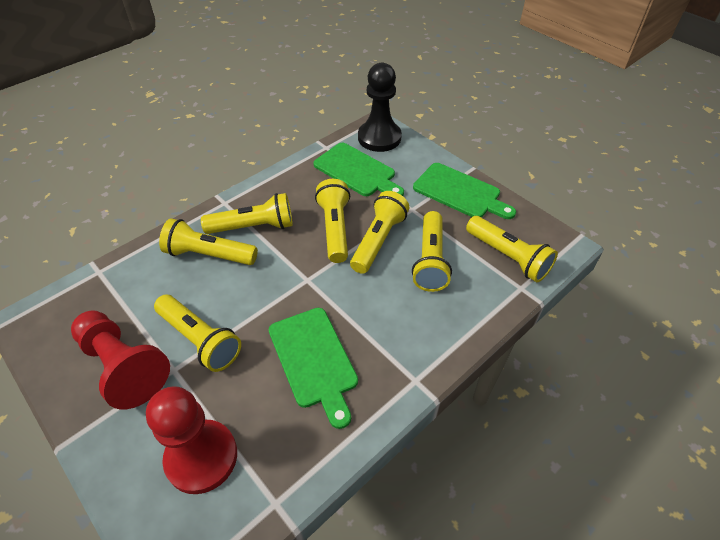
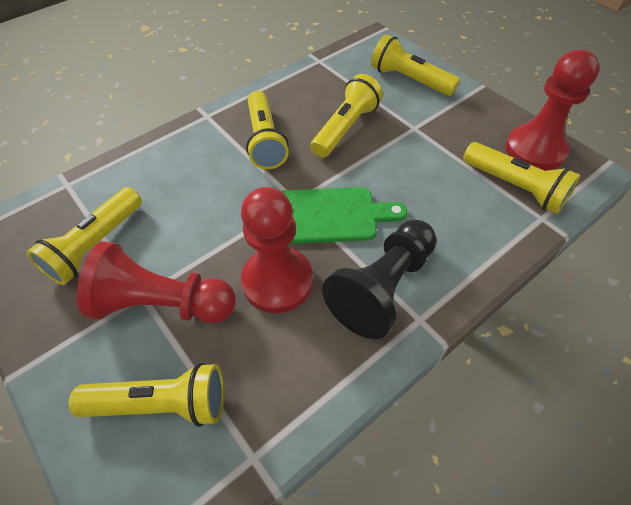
green cutting board: [269,308,358,429] [313,143,404,196] [413,163,516,219] = 3 -> [281,187,407,244] = 1
red pawn: [71,310,170,410] [146,386,237,494] = 2 -> [77,241,236,323] [241,187,313,313] [505,50,600,171] = 3
yellow flashlight: [154,295,241,372] [159,218,258,265] [201,193,293,234] [315,179,350,263] [350,191,409,274] [412,211,452,292] [466,216,558,282] = 7 -> [26,187,142,285] [69,363,224,427] [246,91,289,170] [310,74,383,158] [371,34,460,96] [463,142,581,214] = 6

